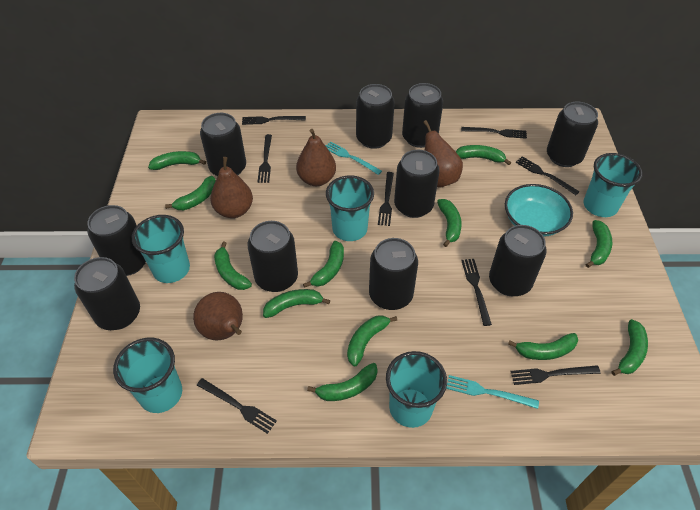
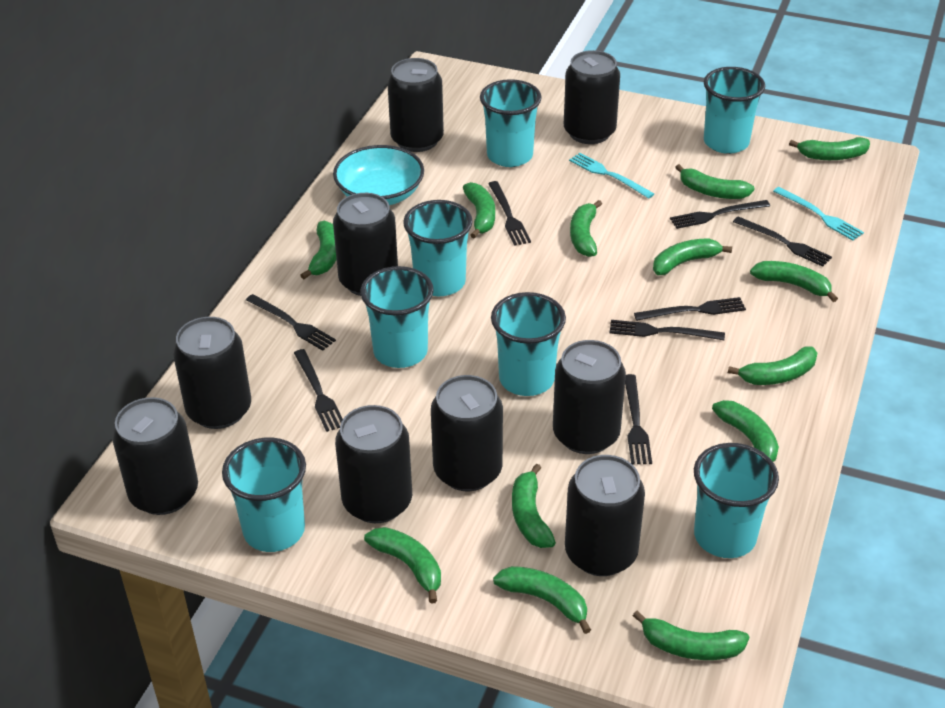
black can: [74,257,140,330] [88,205,146,276] [200,113,246,176] [247,221,298,292] [356,84,395,149] [369,238,418,310] [394,150,439,218] [402,83,443,148] [489,225,547,296] [547,102,598,167] = 10 -> [112,397,198,515] [173,317,251,429] [333,193,398,296] [335,405,412,523] [387,58,444,152] [431,375,503,491] [553,340,626,454] [564,50,620,144] [565,455,645,576] = 9
brown pear: [193,292,243,340] [210,157,253,218] [296,129,336,186] [423,120,463,188] = 4 -> none = 0
green banana: [148,151,206,170] [165,176,216,210] [214,242,252,290] [263,289,330,318] [303,241,344,288] [307,363,378,401] [347,315,398,366] [437,199,462,247] [456,145,511,165] [508,333,578,360] [586,220,612,268] [611,319,648,376] = 12 -> [300,221,337,279] [364,527,441,604] [463,182,495,238] [493,566,591,634] [512,464,556,548] [570,200,602,257] [633,610,749,660] [653,238,732,275] [675,164,755,199] [712,400,779,462] [728,346,818,385] [750,261,838,302] [789,137,870,160] = 13
turquoise cup: [113,338,182,413] [132,215,190,283] [326,175,374,241] [386,351,447,428] [583,153,642,217] = 5 -> [222,438,306,552] [360,266,434,368] [403,200,473,296] [480,79,542,167] [491,292,566,396] [694,443,779,558] [704,67,765,154] = 7

